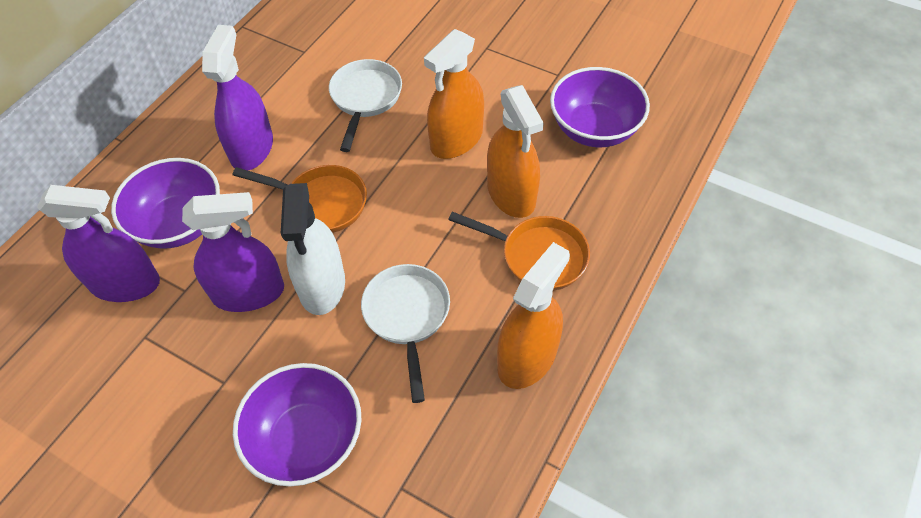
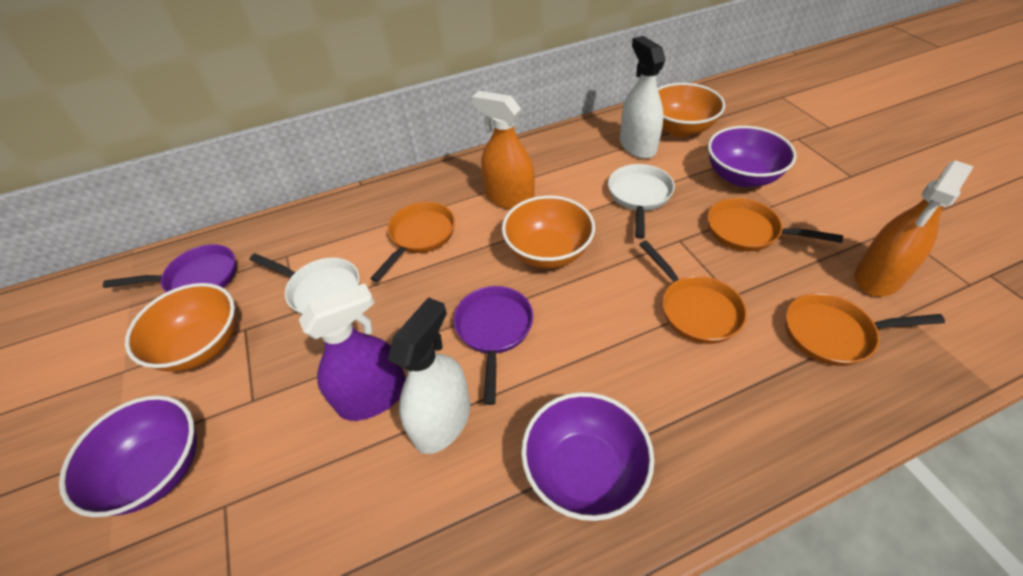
orange bowl: none = 0 -> [125,283,236,372] [502,196,595,268] [657,83,725,137] = 3
orange pan: [232,165,367,233] [448,212,590,291] = 2 -> [370,202,455,282] [639,240,747,344] [707,198,843,251] [785,293,945,366] = 4
orange spray bottle: [424,29,484,159] [487,85,544,218] [497,242,570,389] = 3 -> [472,91,535,210] [855,160,974,296] = 2
purple pan: none = 0 -> [103,244,237,292] [454,286,533,405] = 2
purple spray bottle: [37,185,160,302] [182,192,284,312] [202,25,273,170] = 3 -> [299,283,406,421] = 1
white spray bottle: [281,183,345,315] = 1 -> [387,297,470,454] [620,36,665,159] = 2

